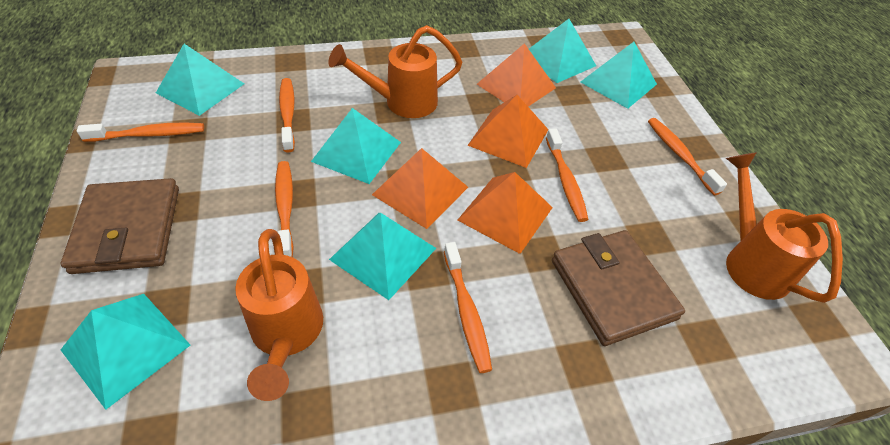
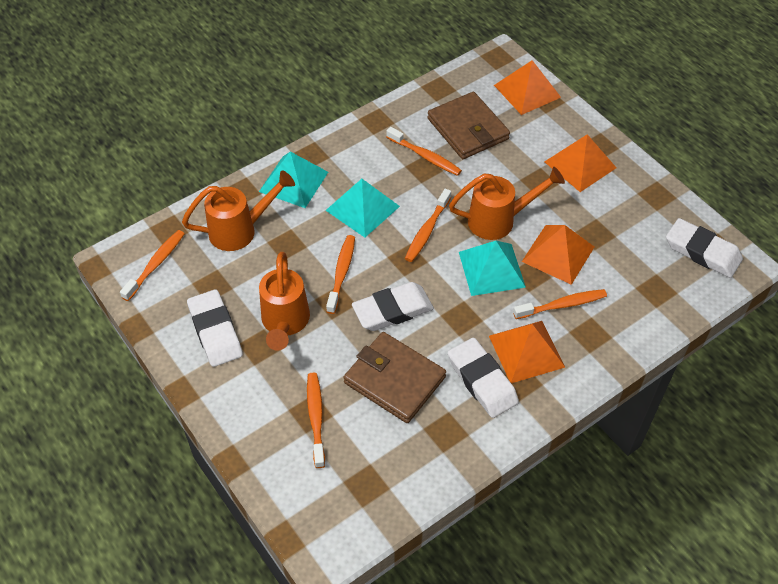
turquoise pyramid: [61,294,190,410] [156,44,244,116] [311,108,401,184] [329,213,436,300] [529,19,596,83] [581,42,657,109] = 6 -> [259,152,328,208] [325,179,400,237] [459,241,526,296] = 3
white eraser: none = 0 -> [187,289,243,367] [352,282,434,331] [448,338,519,418] [666,218,743,278] = 4

